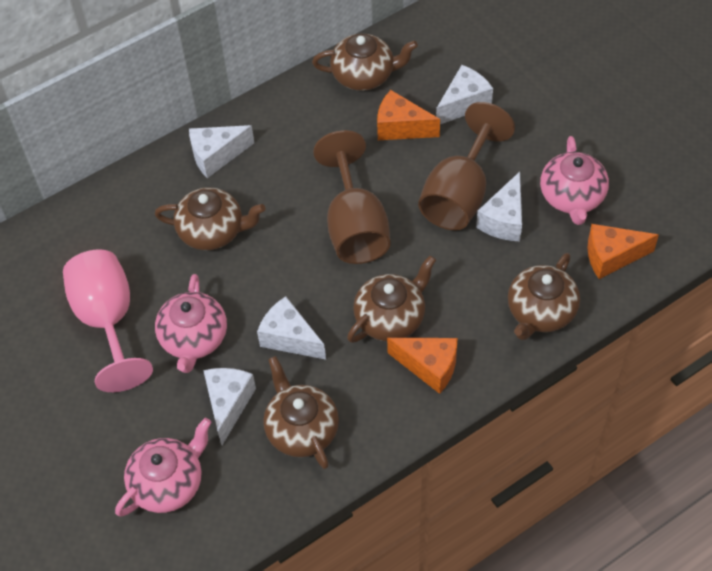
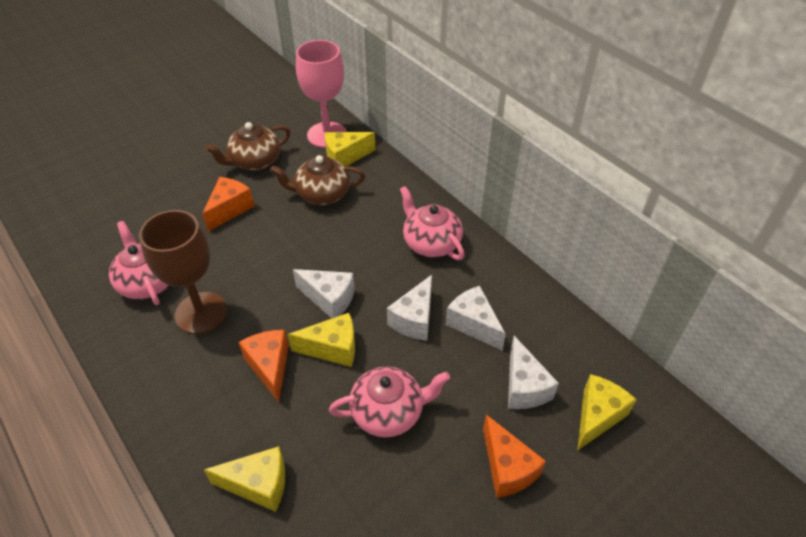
brown goblet: [313,130,391,264] [418,102,515,230] = 2 -> [139,210,227,334] = 1
brown teapot: [155,187,266,250] [263,356,339,469] [312,34,418,91] [347,255,436,343] [508,253,580,340] = 5 -> [205,122,291,170] [270,155,365,205] = 2
white cheese: [189,125,254,178] [203,368,256,445] [257,296,326,360] [436,65,493,124] [476,172,522,241] = 5 -> [293,269,355,318] [387,275,432,341] [446,286,506,350] [508,336,559,409] = 4
yellow cheese: none = 0 -> [204,446,285,512] [288,313,355,367] [325,132,375,166] [577,374,637,451] = 4

